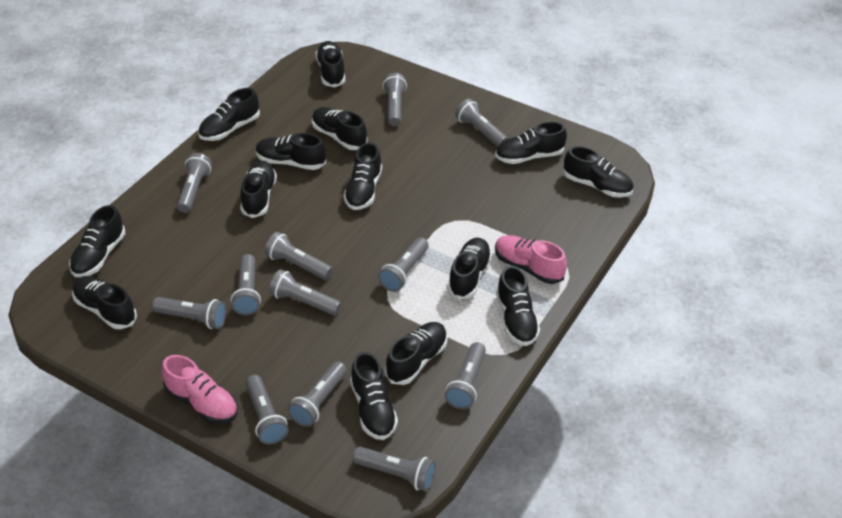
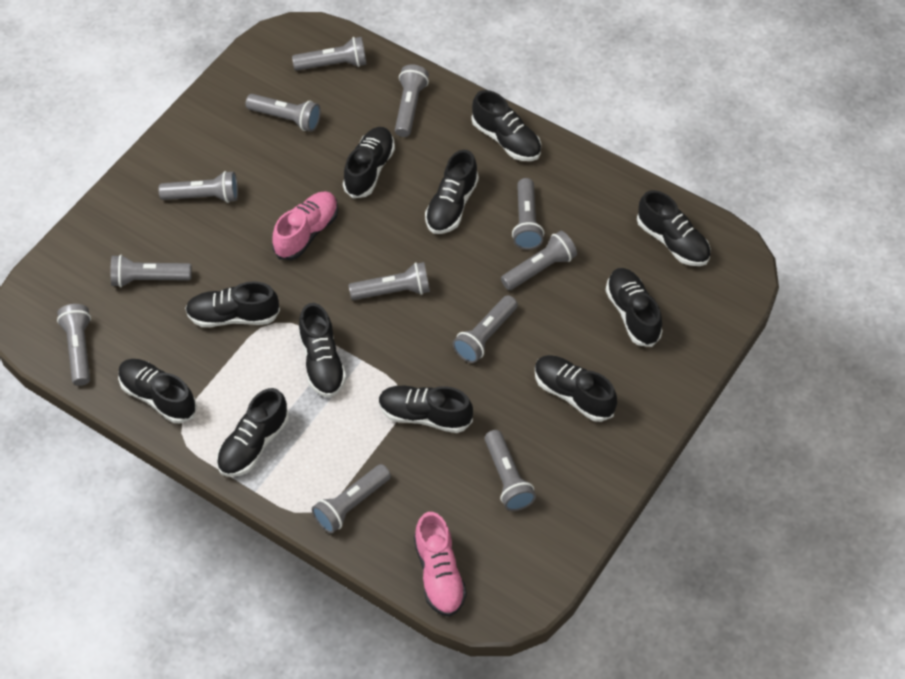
black shoe: [69,205,126,277] [72,276,137,329] [198,88,260,141] [240,161,277,218] [256,133,326,170] [312,107,368,150] [315,41,345,87] [343,142,382,210] [350,352,398,440] [385,322,448,385] [448,238,492,299] [495,121,567,164] [496,266,540,346] [564,146,633,198] = 14 -> [118,359,197,423] [185,281,280,327] [217,388,289,477] [298,303,346,397] [343,127,395,198] [379,386,473,433] [425,150,479,234] [472,90,541,161] [535,355,617,422] [605,268,663,347] [637,190,711,266] = 11

